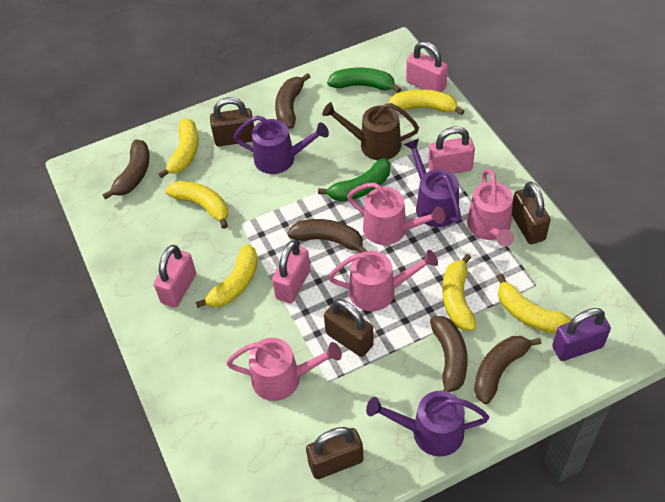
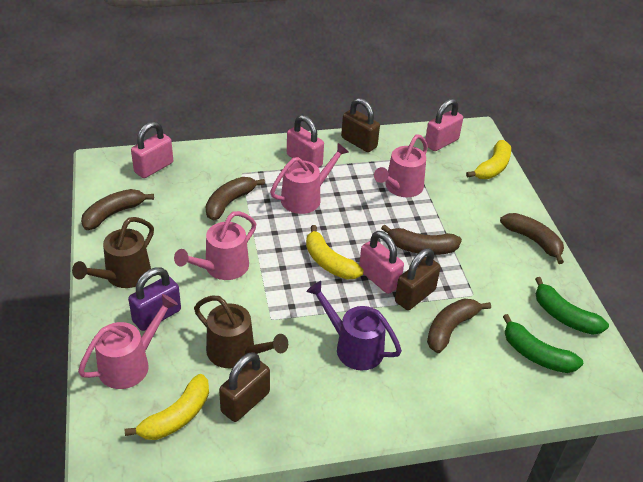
brown padlock: [210,97,254,146] [306,427,364,479] [324,299,374,357] [512,182,551,244] = 4 -> [219,352,270,422] [341,98,380,152] [395,248,441,310] = 3
brown watering can: [322,102,419,160] = 1 -> [72,217,154,288] [194,296,288,368] = 2
purple watering can: [234,115,329,174] [366,391,489,456] [404,138,461,227] = 3 -> [306,281,402,370] = 1
yellow banana: [159,119,199,178] [165,181,228,229] [195,244,258,308] [389,89,465,115] [442,254,476,331] [497,274,572,334] = 6 -> [125,374,209,440] [306,225,364,279] [466,140,511,179] = 3

